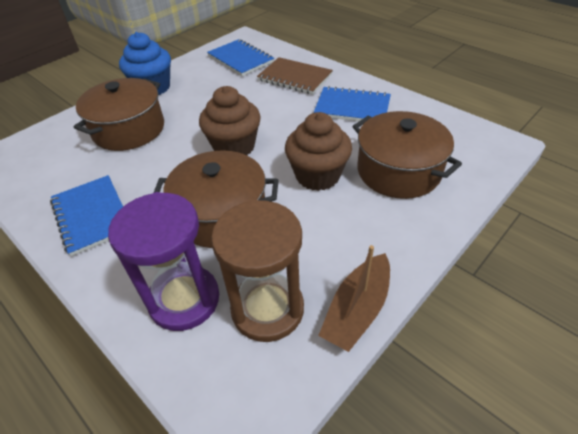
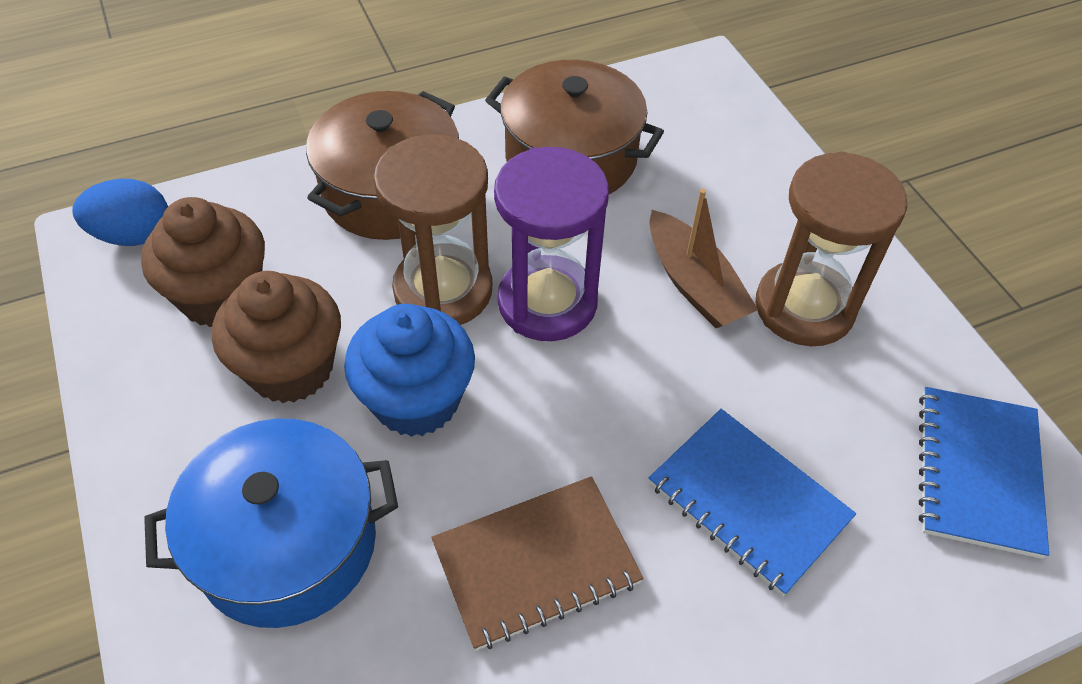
blue egg: none = 0 -> [72,179,168,246] = 1
blue notebook: [50,175,123,256] [207,39,274,76] [314,86,391,121] = 3 -> [649,409,856,596] [919,387,1049,559] = 2
blue pot: none = 0 -> [144,418,398,628] = 1
brown hourglass: [211,200,304,342] = 1 -> [373,134,492,325] [756,151,907,346] = 2
brown pot: [74,78,164,151] [154,150,279,248] [352,111,462,199] = 3 -> [306,91,459,240] [485,60,664,194] = 2

